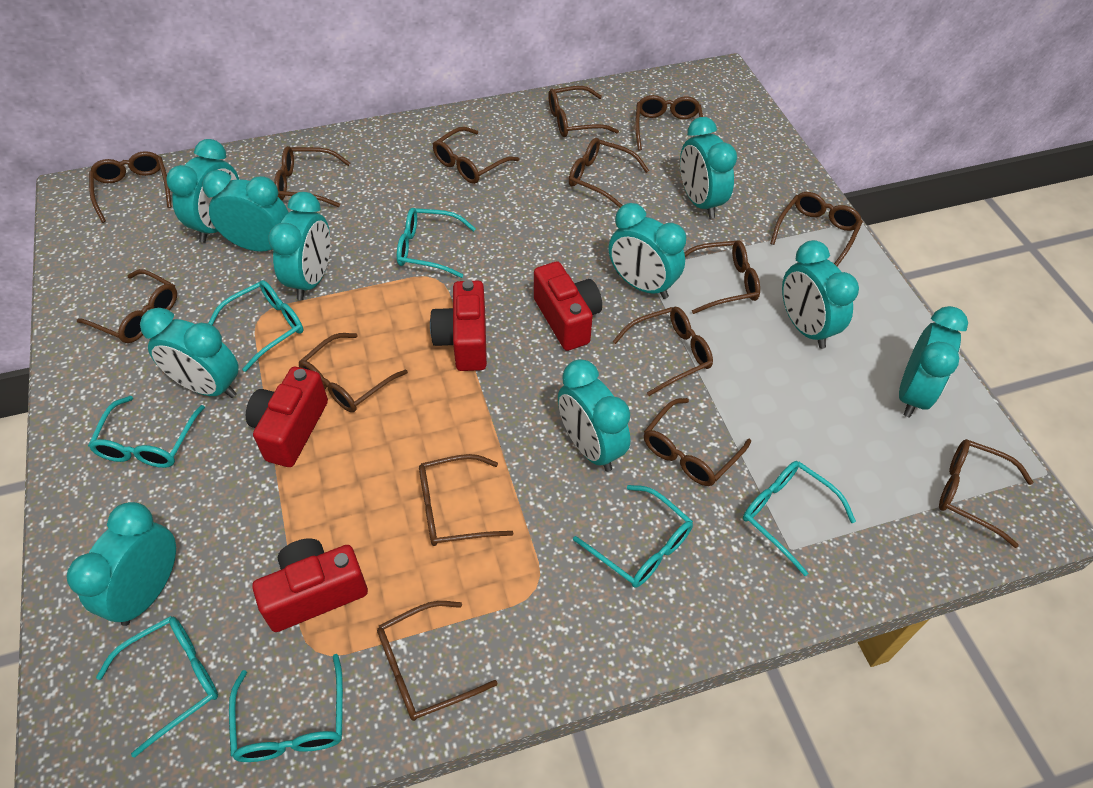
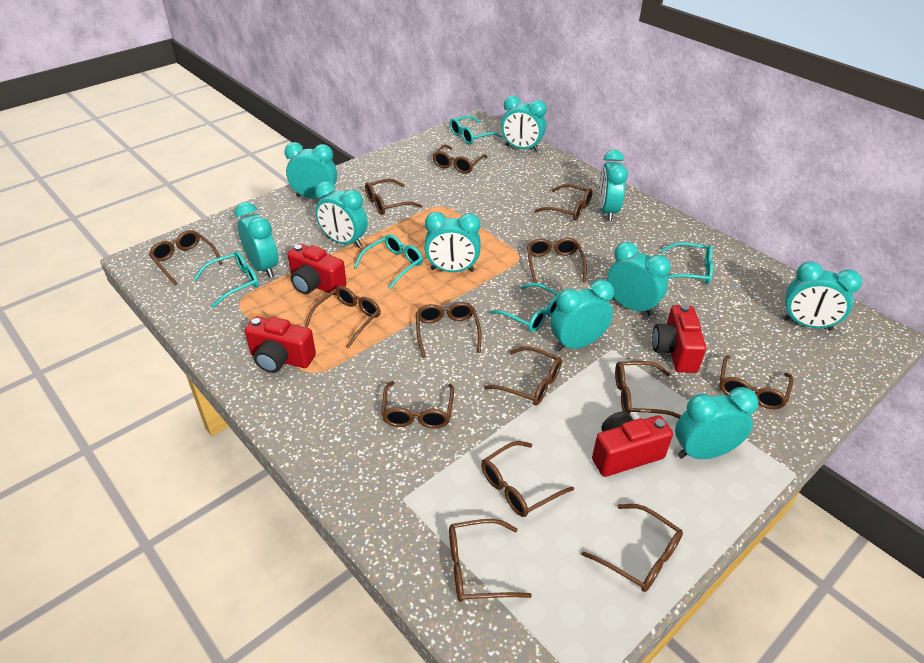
brown glasses: [77,269,177,343] [89,151,172,223] [274,146,350,207] [299,333,408,412] [377,601,498,721] [419,454,514,546] [433,127,519,184] [548,86,619,137] [569,138,649,208] [613,307,713,396] [635,95,703,151] [644,398,751,486] [684,240,760,314] [770,192,863,266] [939,439,1033,548] = 15 -> [149,230,223,285] [305,286,381,349] [365,179,422,215] [381,381,454,429] [416,302,482,358] [432,145,488,174] [449,519,532,602] [481,441,574,517] [484,346,562,406] [527,238,587,283] [535,184,593,221] [581,504,683,592] [615,361,681,419] [719,355,793,409] = 14
turquoise glasses: [88,396,205,468] [96,616,218,758] [208,280,303,372] [229,654,343,762] [397,208,476,278] [573,485,693,588] [743,461,856,576] = 7 -> [193,251,259,308] [354,234,423,289] [450,115,502,145] [489,283,559,332] [661,242,713,284] = 5

